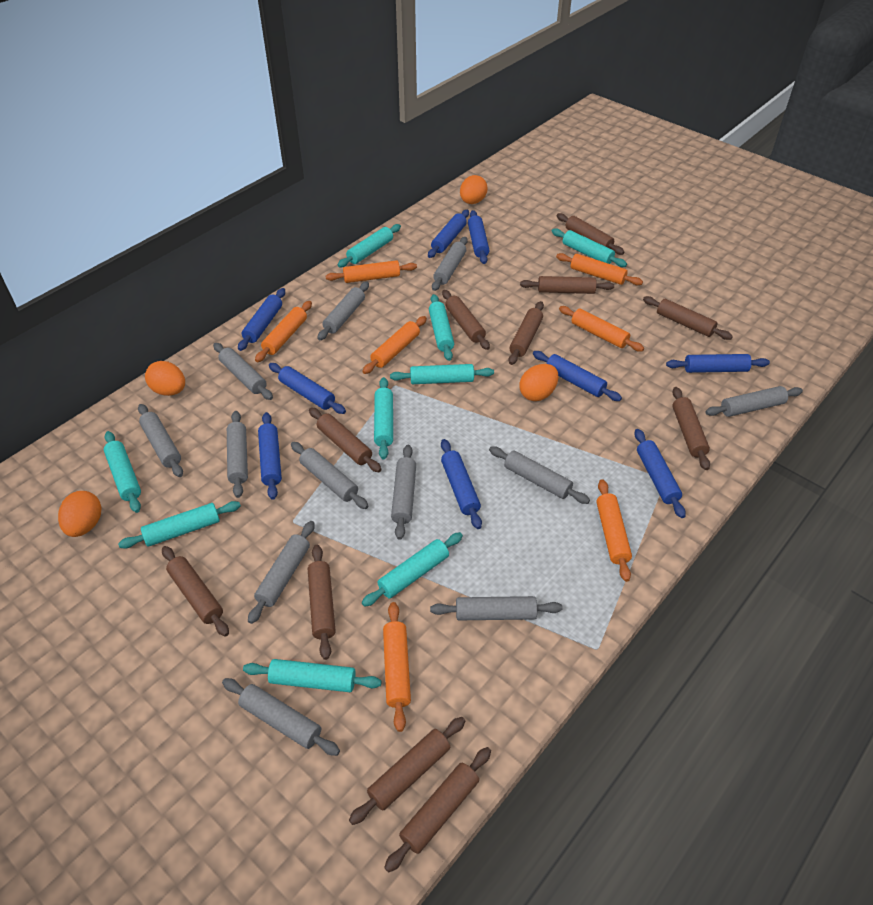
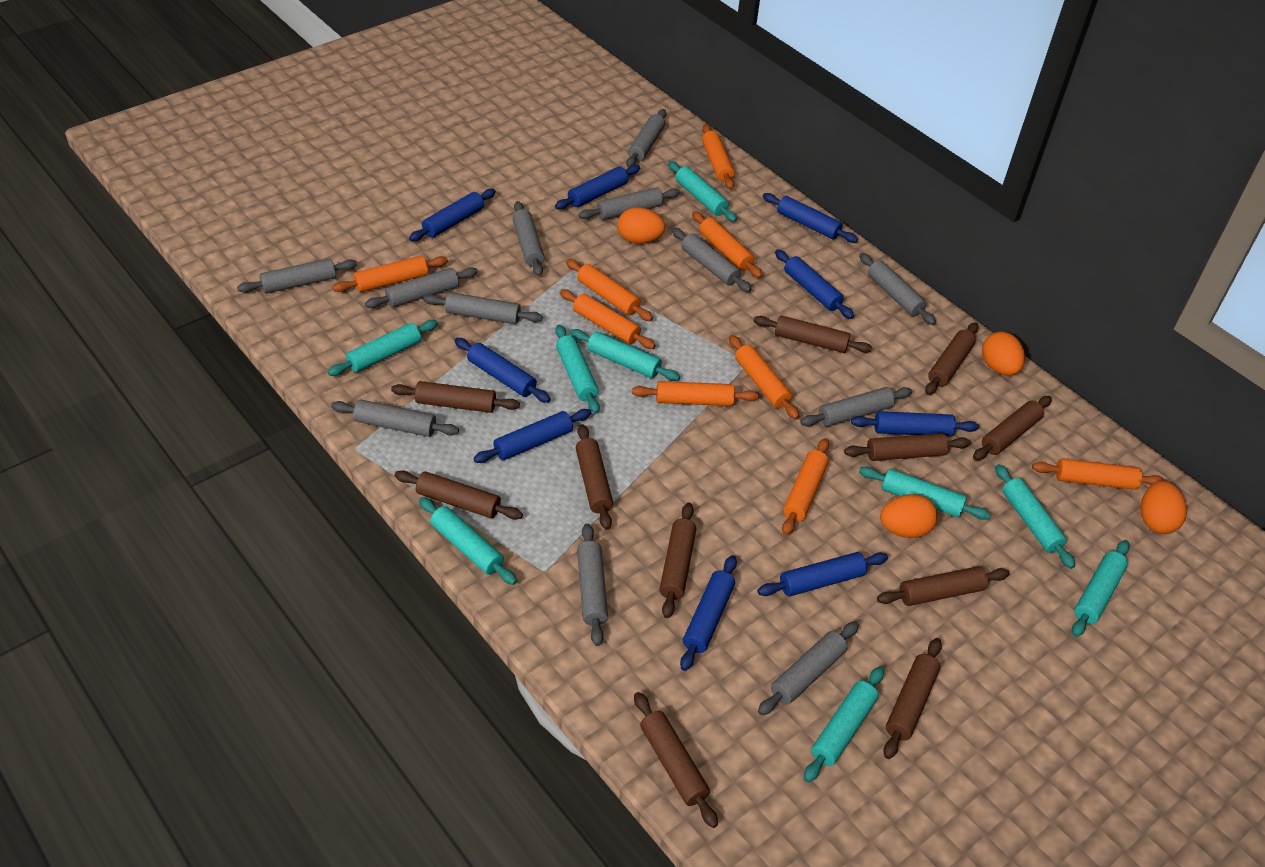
orange rolling pin: [255,301,312,362] [326,260,417,283] [362,316,427,374] [383,602,411,732] [556,253,643,285] [559,306,644,352] [596,479,632,582] = 7 -> [333,256,448,292] [560,289,656,349] [566,259,653,321] [632,381,759,406] [692,211,763,278] [702,124,734,190] [729,335,799,419] [782,438,829,535] [1032,458,1166,490] = 9

